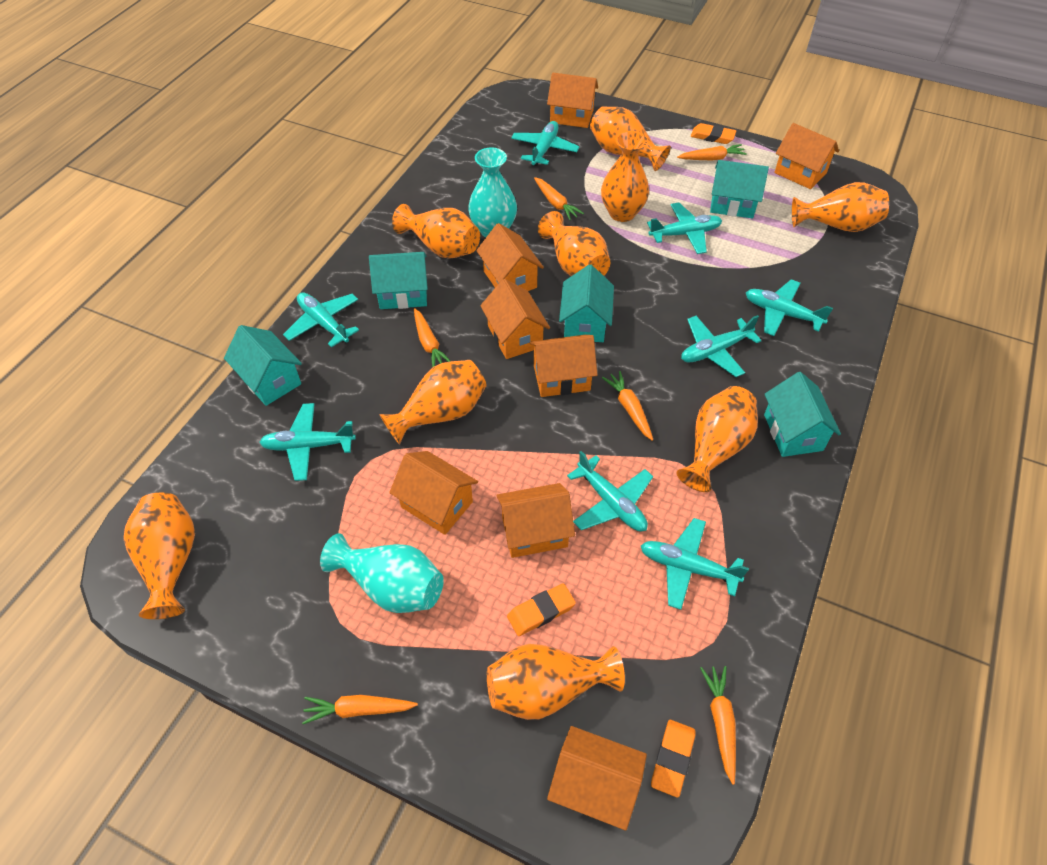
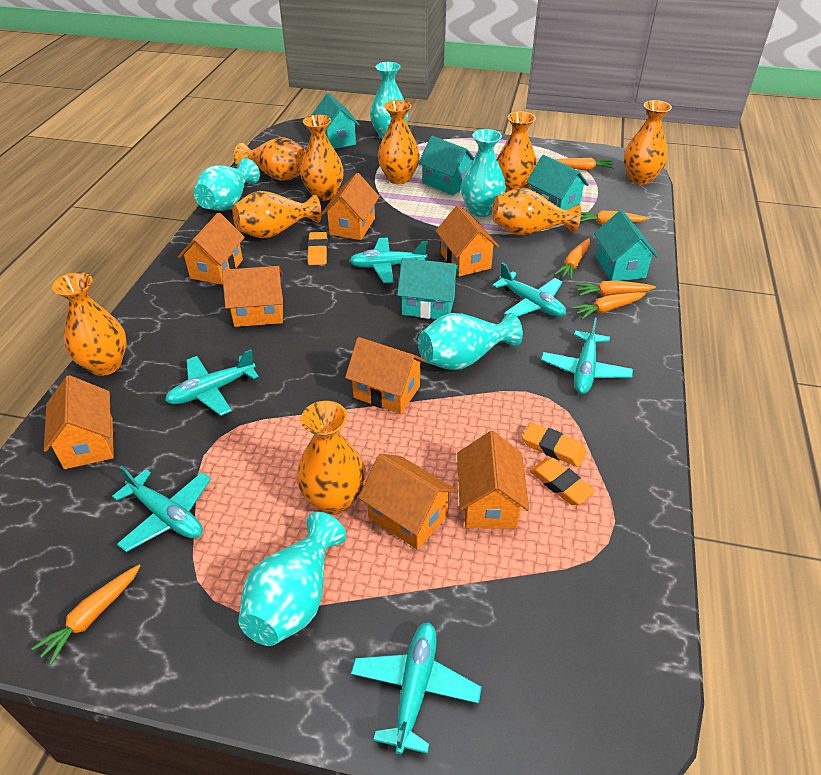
turquoise plane: [259,403,356,481] [283,293,359,347] [511,121,579,166] [567,451,653,532] [641,518,749,610] [647,202,722,254] [681,315,762,377] [746,279,833,336] = 8 -> [112,466,211,552] [165,349,259,416] [349,238,428,283] [351,622,482,754] [492,263,566,317] [541,318,633,394] = 6
turquoise vase: [320,533,444,613] [468,147,517,238] = 2 -> [194,158,260,211] [238,512,346,646] [370,62,408,139] [418,313,523,370] [461,129,506,217] = 5

